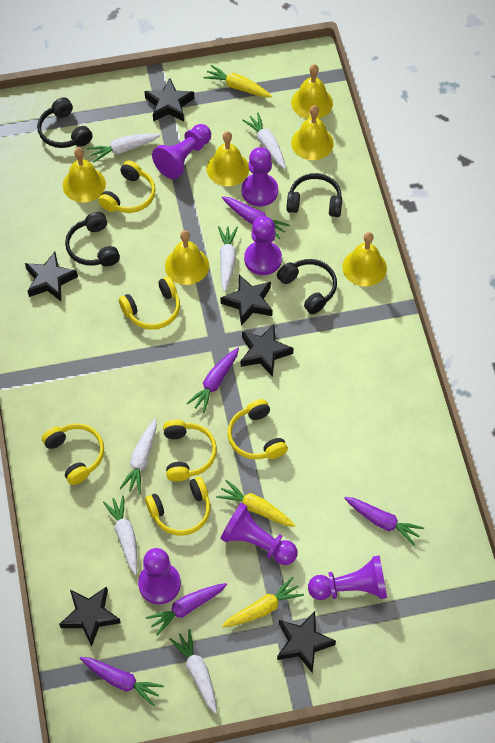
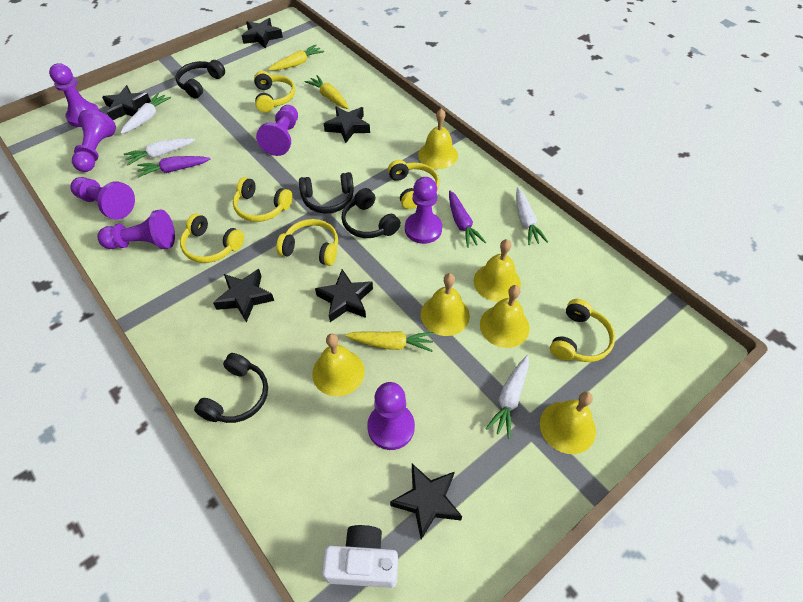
purple carrot: [80,657,164,706] [146,583,227,636] [187,348,239,413] [222,196,290,239] [344,497,424,546] = 5 -> [137,156,210,178] [449,191,486,248] = 2
purple pawn: [138,548,181,604] [152,124,211,179] [220,503,298,565] [242,147,278,206] [244,216,282,275] [308,555,387,600] = 6 -> [49,64,100,127] [70,177,135,220] [72,109,116,172] [97,209,175,249] [256,105,298,156] [367,382,415,450] [405,177,442,244] = 7
white camera: none = 0 -> [322,525,398,588] = 1
white carrot: [87,134,161,163] [103,495,137,575] [119,419,157,494] [169,629,217,713] [218,226,238,292] [242,113,286,169] = 6 -> [120,93,171,134] [124,138,195,165] [485,355,529,439] [516,187,548,245] = 4

